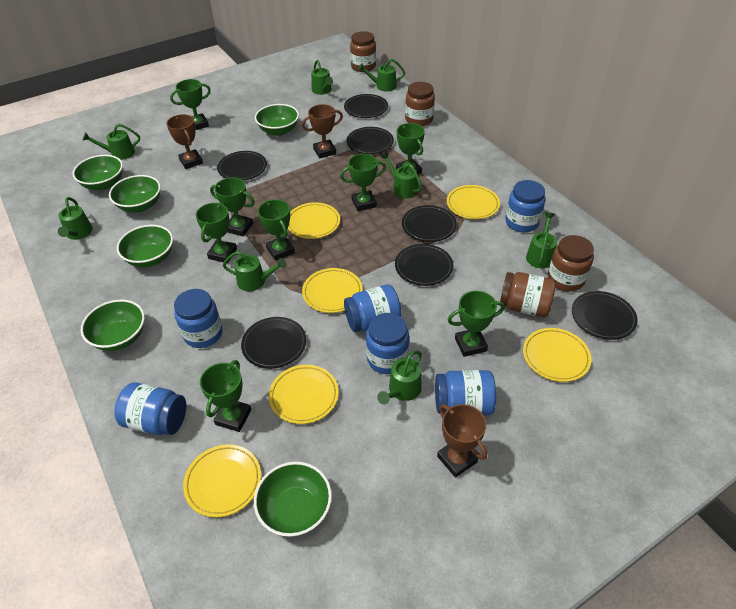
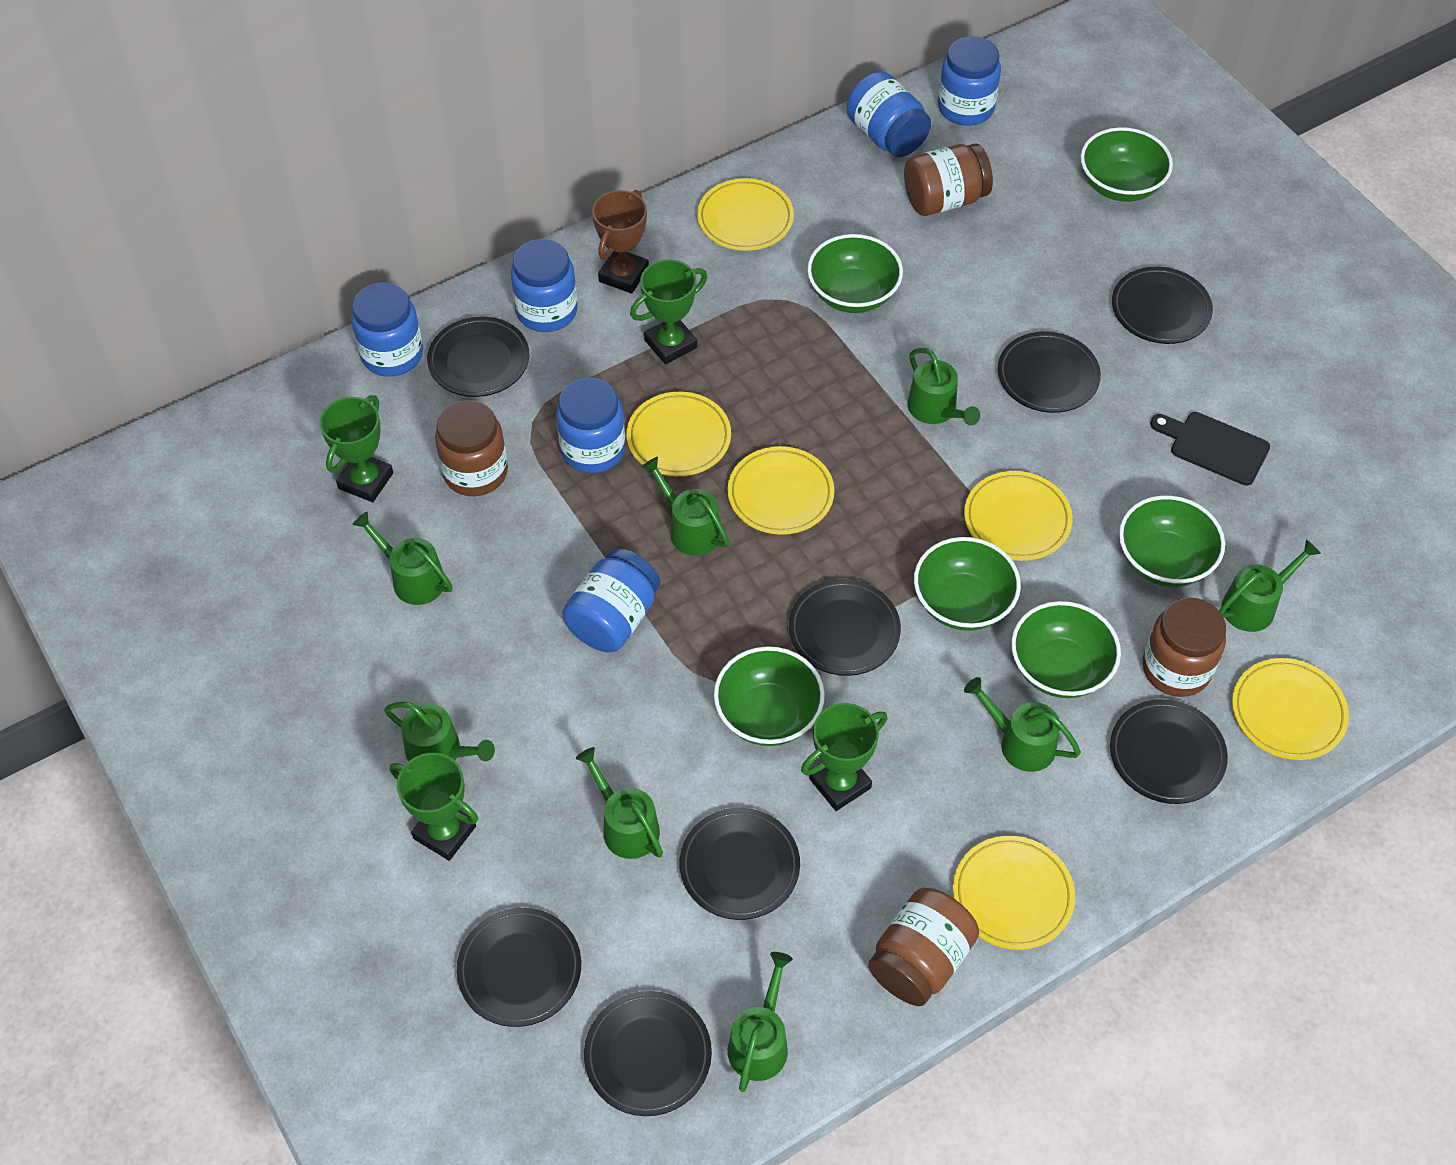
black cutting board: none = 0 -> [1150,412,1270,485] = 1
black plate: [217,151,267,181] [241,317,306,369] [344,94,388,118] [347,127,394,154] [395,244,453,286] [402,205,457,242] [572,291,638,340] = 7 -> [427,316,529,397] [457,908,581,1027] [584,991,712,1116] [680,808,800,920] [789,579,901,676] [998,332,1101,413] [1110,699,1228,804] [1112,266,1213,344] = 8
brown trophy: [166,114,203,169] [302,104,343,158] [437,404,487,478] = 3 -> [592,190,649,294] = 1
green trophy: [170,79,211,130] [196,202,237,263] [200,360,251,432] [210,177,255,236] [258,199,295,261] [340,154,386,211] [396,123,425,175] [448,291,505,357] = 8 -> [320,395,393,502] [390,753,478,861] [630,259,707,364] [801,703,887,811] = 4

